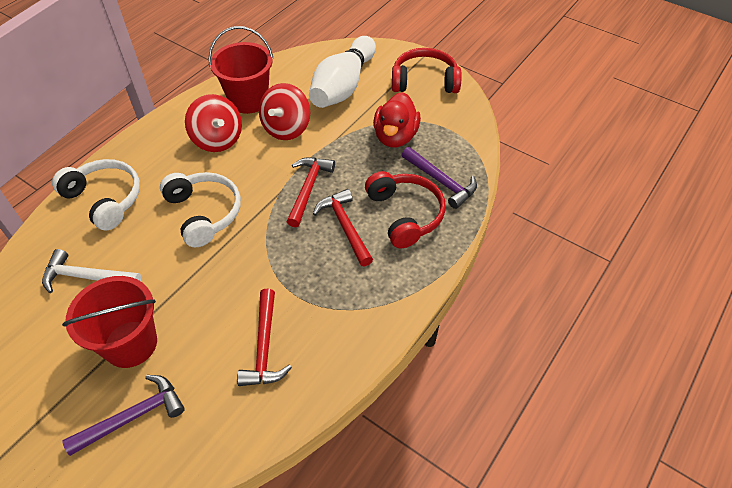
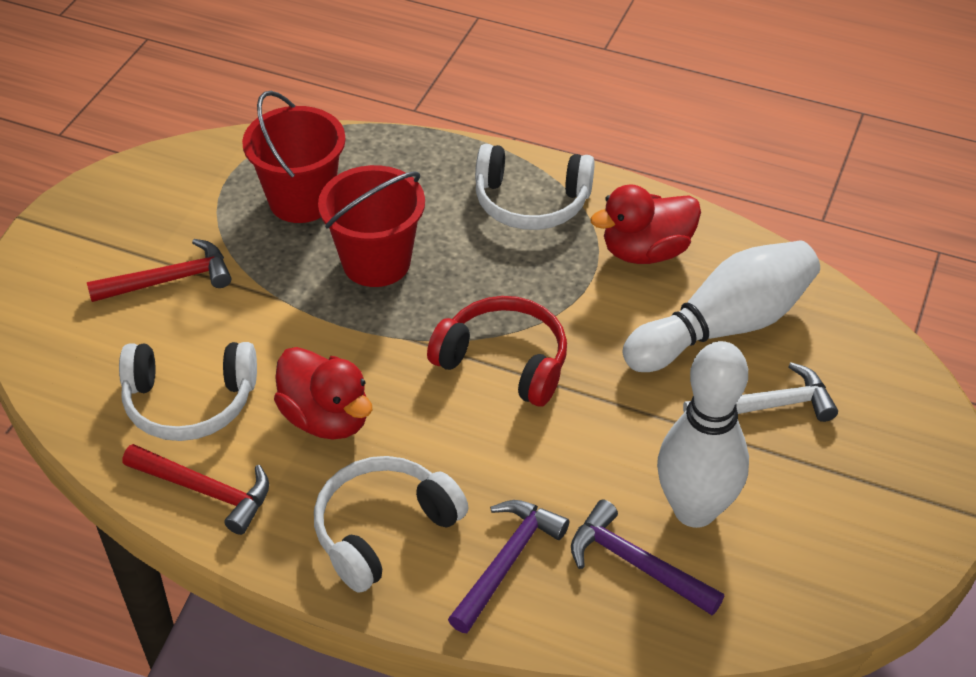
red duck: [373,92,421,148] = 1 -> [274,347,372,439] [590,184,701,264] = 2
red hammer: [237,289,292,386] [287,157,335,227] [313,189,373,267] = 3 -> [87,239,231,302] [123,444,269,535] = 2
red headphones: [365,171,446,248] [392,48,462,93] = 2 -> [427,296,567,407] = 1
red spinning top: [185,94,242,152] [259,83,310,140] = 2 -> none = 0
white bowling pin: [309,36,376,108] = 1 -> [622,240,820,372] [657,341,749,528] = 2
white headphones: [52,159,140,231] [160,172,241,247] = 2 -> [119,342,257,441] [314,456,468,593] [475,144,595,230] = 3

